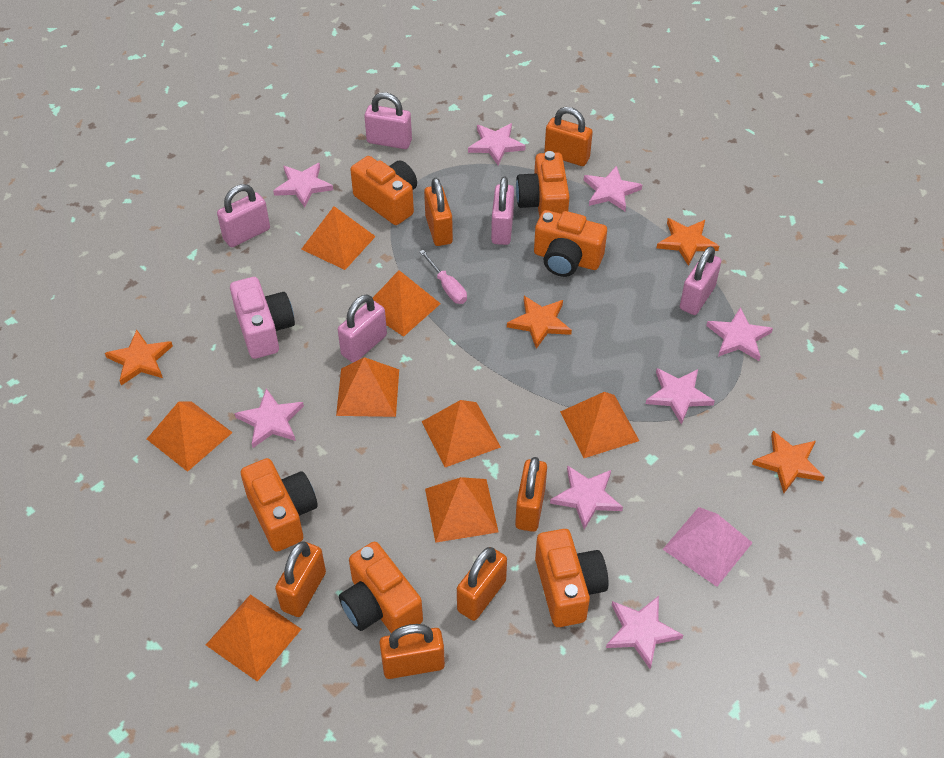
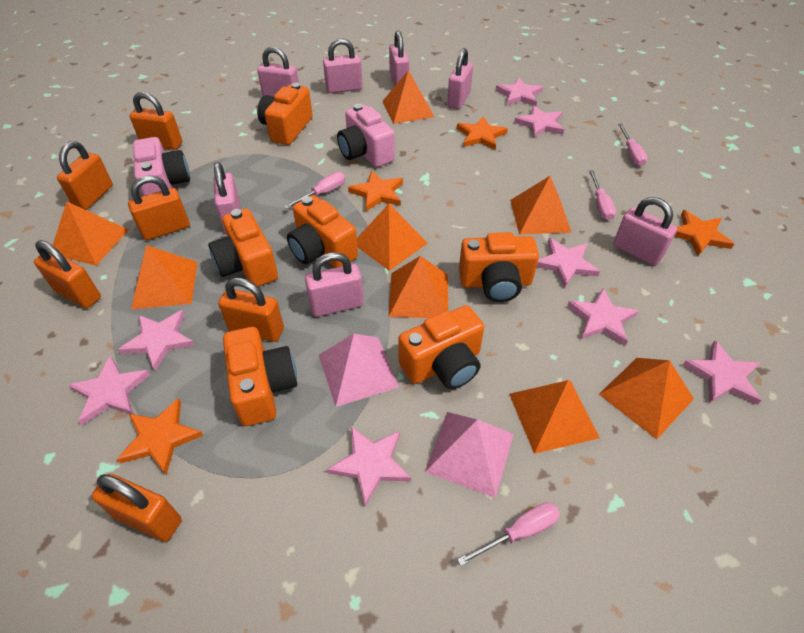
pink camera: [230,277,295,359] = 1 -> [133,137,190,196] [337,104,395,167] = 2
pink padlock: [217,184,270,247] [338,294,387,362] [364,92,412,149] [491,176,514,245] [680,246,721,315] = 5 -> [214,162,241,232] [257,47,299,97] [305,252,364,317] [323,38,363,93] [389,30,409,87] [447,48,473,109] [613,197,677,266] = 7
pink pyramid: [663,507,752,587] = 1 -> [319,334,399,407] [425,412,514,498] = 2
pink screwdriver: [419,250,467,304] = 1 -> [284,172,345,209] [457,502,560,566] [589,170,616,221] [618,124,648,166] = 4

